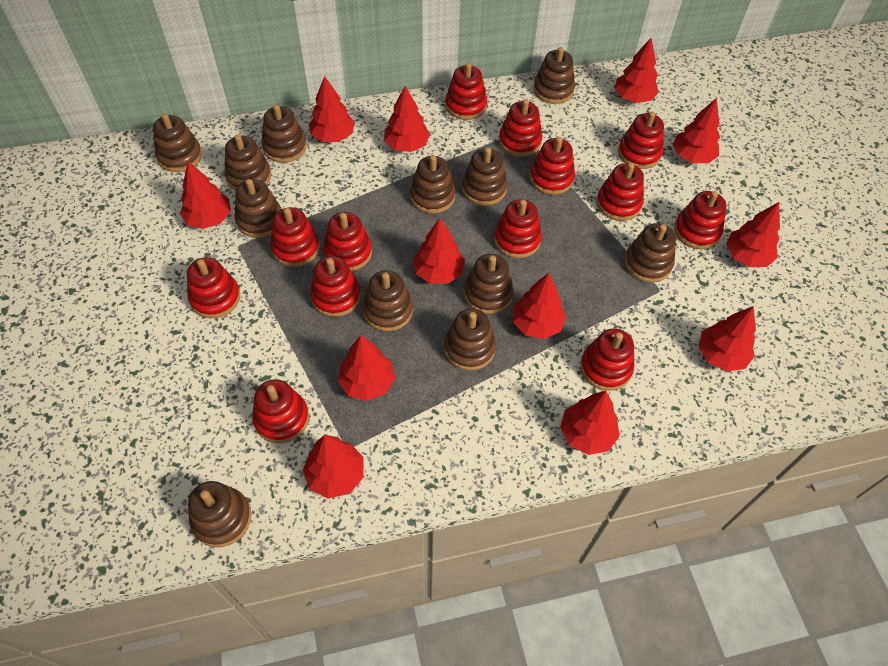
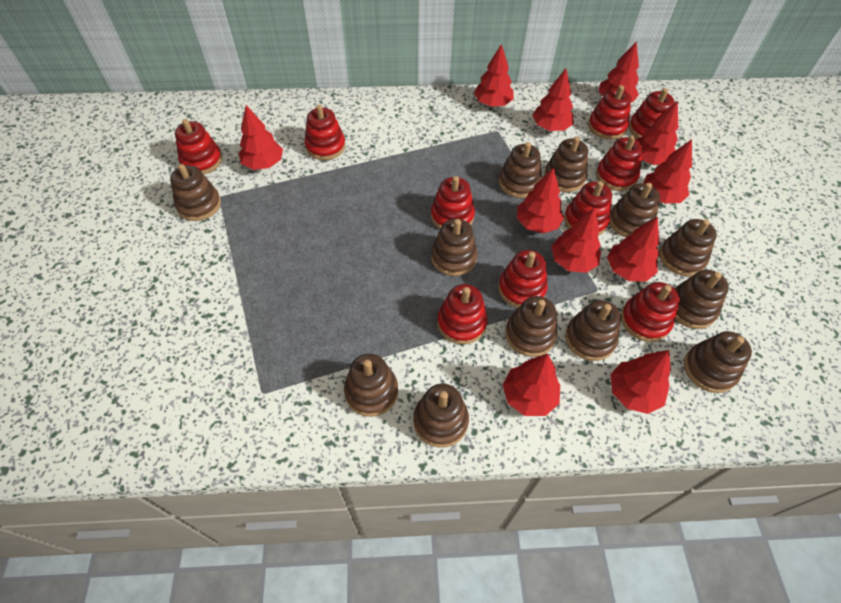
red stacking toy: [187,257,240,318] [252,379,309,443] [270,207,320,267] [310,256,361,317] [323,212,372,271] [446,63,487,120] [494,199,542,258] [499,99,543,157] [529,137,575,195] [580,328,635,391] [597,163,644,221] [618,112,664,169] [674,191,726,249] = 13 -> [175,119,222,174] [305,105,346,160] [431,176,475,229] [437,284,488,344] [498,250,548,308] [564,181,612,236] [588,85,631,140] [596,135,643,191] [621,282,680,342] [629,88,675,138] = 10
red tree: [180,162,231,229] [303,435,364,498] [309,76,355,142] [338,335,395,401] [384,86,430,152] [413,218,465,284] [513,273,566,339] [560,391,620,455] [615,38,659,103] [673,98,720,163] [698,306,756,371] [726,202,780,267] = 12 -> [238,105,283,170] [474,44,514,107] [503,354,560,416] [517,168,564,233] [532,69,573,131] [551,207,601,273] [599,41,639,102] [607,217,659,282] [610,350,671,414] [636,101,678,165] [643,139,692,204] = 11

